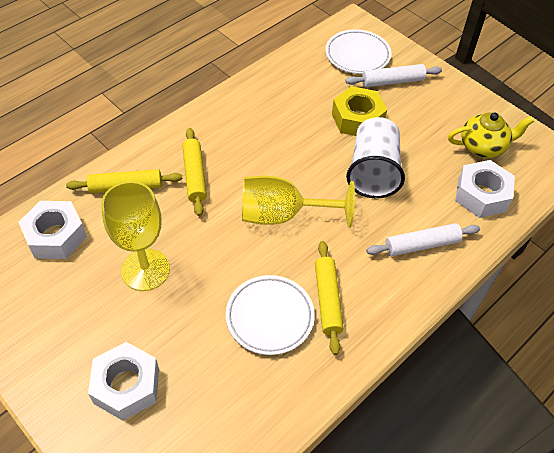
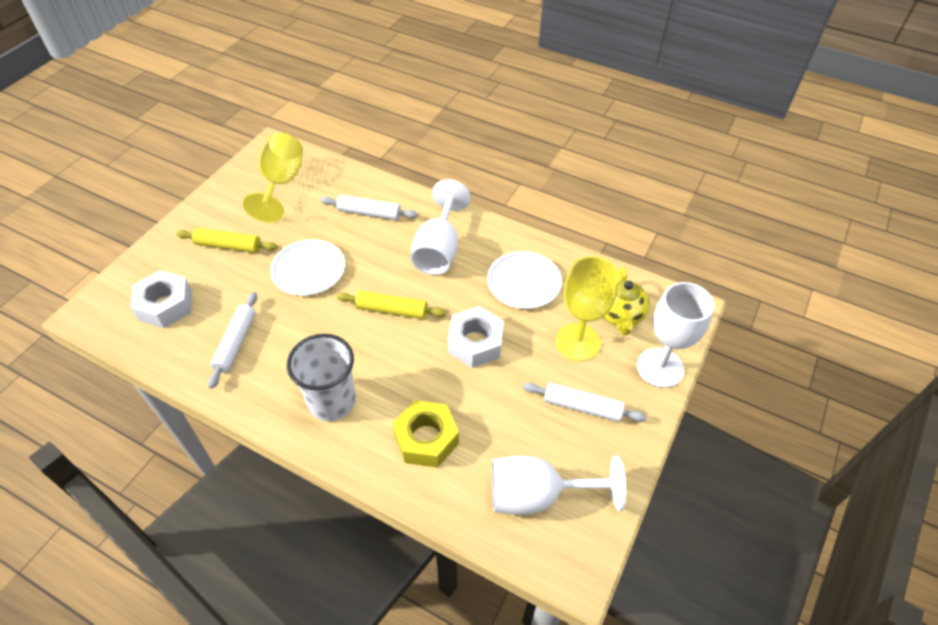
white goblet: none = 0 -> [410,179,471,275] [492,455,626,515] [637,282,714,388] = 3
white nut: [18,201,87,259] [88,342,159,421] [455,160,515,218] = 3 -> [131,270,192,328] [448,306,504,368] = 2
white rolling pin: [346,64,442,87] [366,223,480,256] = 2 -> [208,292,257,389] [320,195,418,220] [523,382,647,422] = 3
yellow rolling pin: [66,169,182,193] [183,128,207,216] [315,241,344,355] = 3 -> [176,228,277,253] [337,291,447,319] = 2

